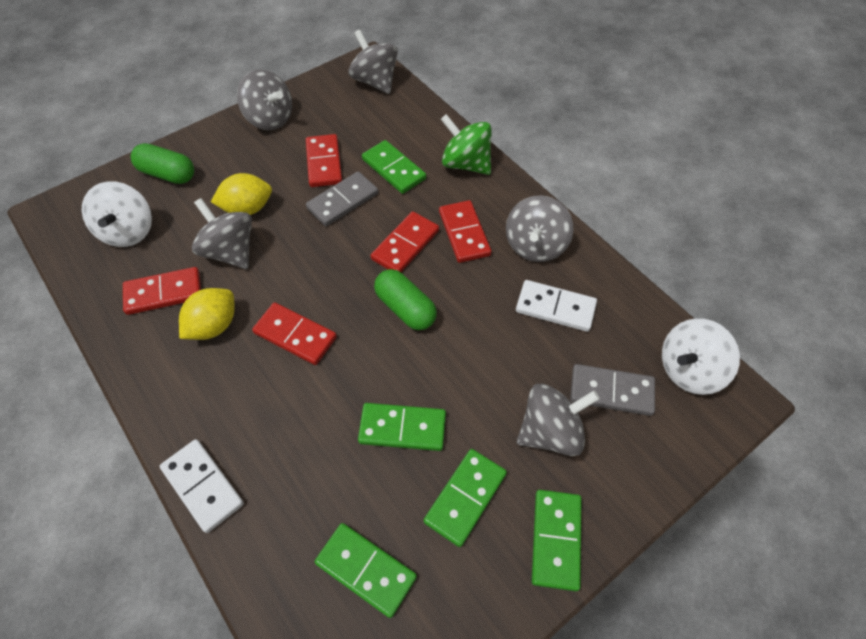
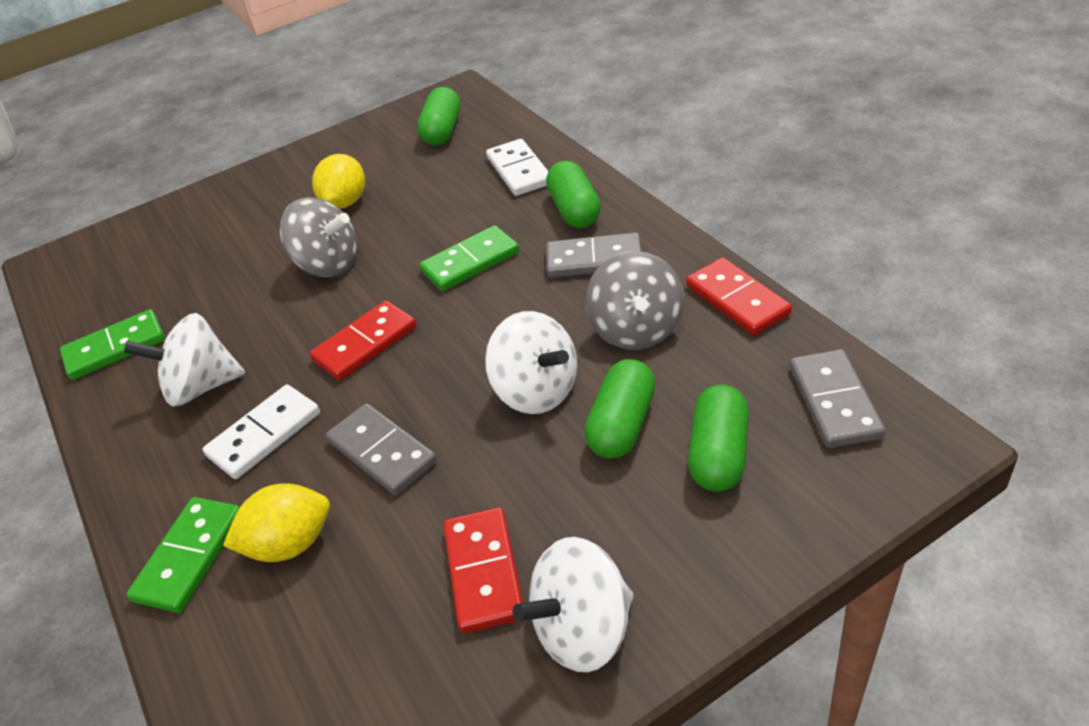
green capsule: [131,143,194,184] [374,269,437,330] = 2 -> [417,87,460,145] [546,161,601,228] [584,359,655,459] [688,385,749,492] = 4
green domino: [314,523,417,618] [358,403,446,451] [362,140,426,194] [424,449,507,547] [531,490,581,592] = 5 -> [60,309,165,380] [127,497,240,613] [419,225,519,291] = 3
green spinning top: [441,114,492,175] = 1 -> none = 0
grey domino: [306,172,378,226] [570,364,655,416] = 2 -> [326,403,437,495] [546,232,642,278] [790,349,886,448] = 3
grey spinning top: [192,198,252,269] [237,69,292,130] [348,30,398,94] [506,195,574,262] [517,384,600,456] = 5 -> [279,197,358,277] [586,251,684,350] = 2
red domino: [123,267,201,315] [252,302,337,365] [306,134,342,187] [371,211,439,272] [439,200,492,263] = 5 -> [310,301,416,381] [443,507,523,634] [686,258,792,335] = 3
white spinning top: [82,181,152,247] [662,318,740,395] = 2 -> [124,313,245,407] [485,311,577,414] [513,537,634,672] = 3

